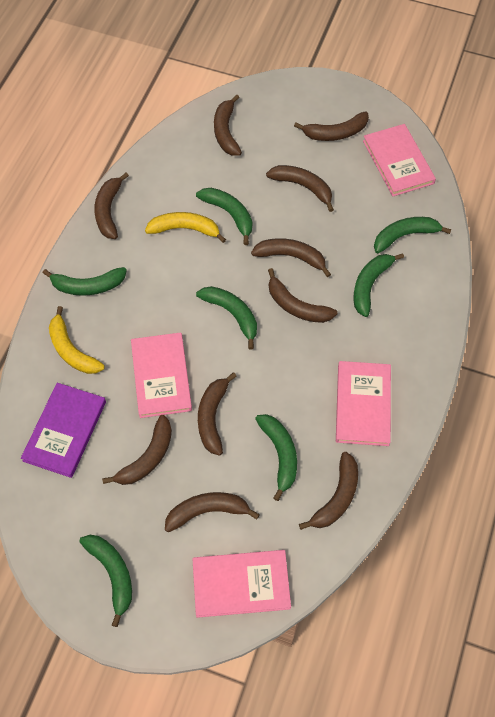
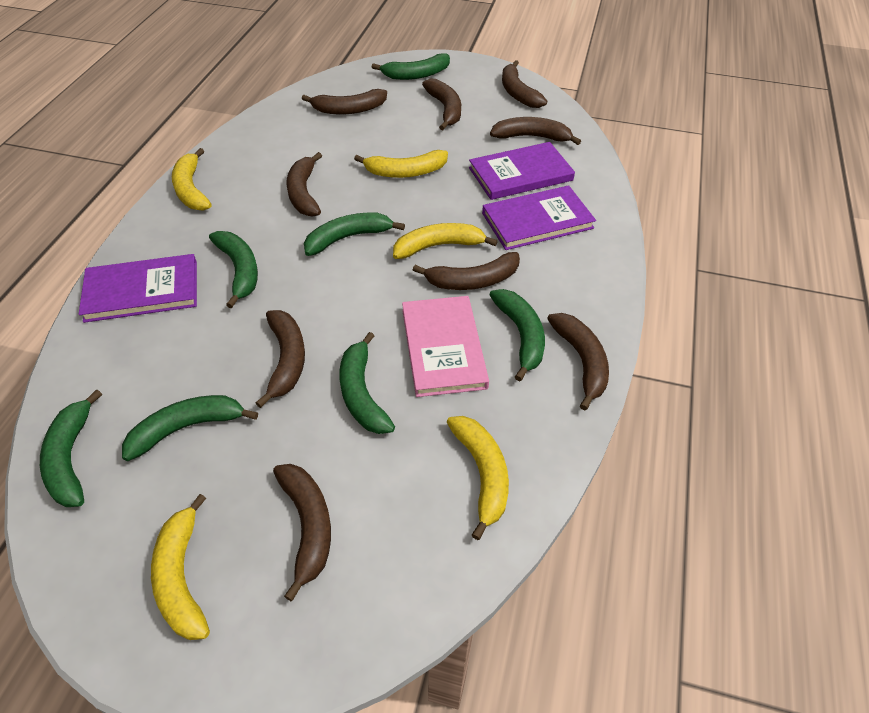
brown banana: [94,173,129,239] [102,415,172,485] [165,492,260,532] [198,372,237,456] [214,94,242,156] [251,238,331,277] [266,165,334,212] [268,268,338,323] [294,111,369,141] [299,452,358,530] = 10 -> [256,310,305,408] [273,464,331,601] [286,152,322,217] [302,89,387,114] [413,252,520,290] [422,79,461,130] [490,117,581,145] [502,60,547,108] [547,313,609,411] = 9
pink book: [131,332,192,418] [193,550,291,618] [336,361,391,446] [363,124,436,196] = 4 -> [402,296,489,397] = 1
purple book: [21,383,106,478] = 1 -> [79,254,197,323] [469,142,575,200] [482,185,596,250] = 3
yellow banana: [49,306,105,374] [145,212,226,243] = 2 -> [151,494,210,640] [172,148,212,211] [354,150,448,178] [393,223,498,259] [447,416,509,540] = 5

